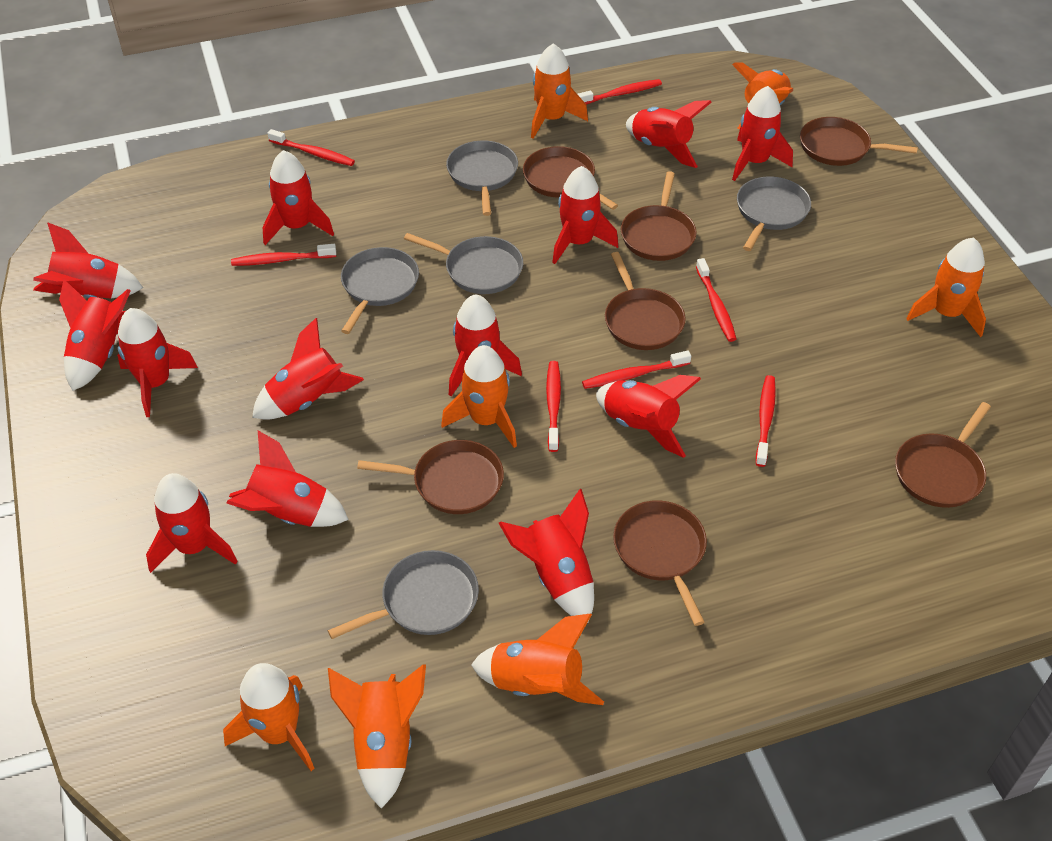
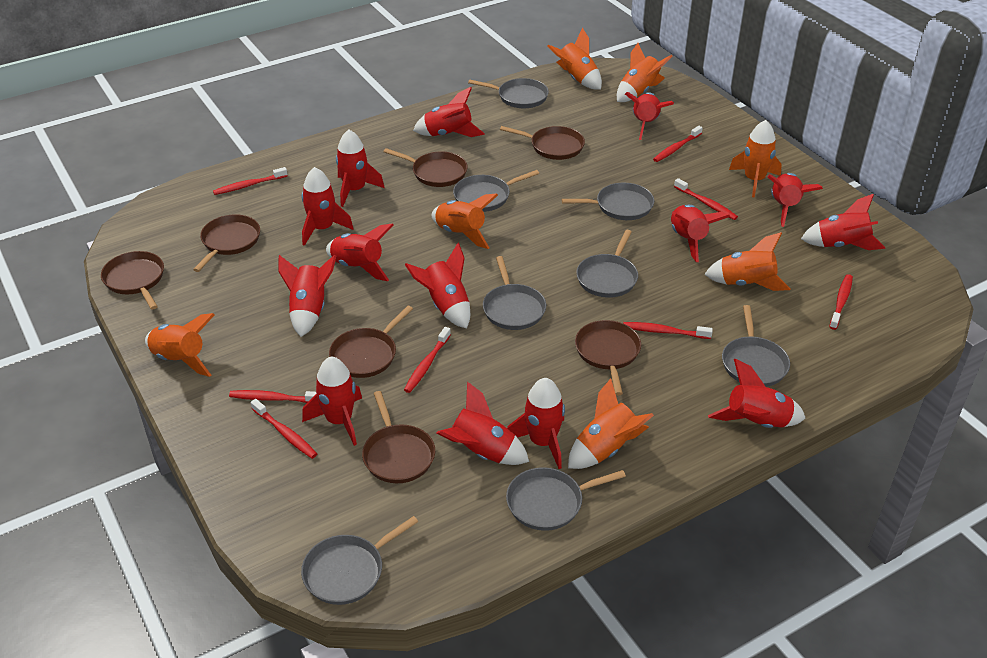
grey pan: [327,550,479,639] [341,247,419,334] [404,233,523,294] [446,141,518,216] [737,177,811,251] = 5 -> [301,516,418,605] [453,170,539,212] [468,78,549,108] [483,256,546,330] [506,467,626,531] [562,183,654,220] [576,230,638,298] [722,305,790,387] = 8
red rocket: [33,222,143,299] [59,279,131,391] [117,308,198,417] [146,473,238,573] [226,431,349,527] [252,318,364,420] [263,150,334,245] [449,294,522,396] [499,489,594,622] [552,166,618,264] [596,375,701,458] [626,100,712,168] [732,86,793,181] = 13 -> [278,254,336,337] [302,167,354,246] [302,356,362,446] [326,224,394,281] [336,130,385,207] [405,243,470,328] [413,87,485,137] [436,381,529,465] [507,378,565,469] [625,92,674,140] [671,205,730,262] [708,359,805,428] [768,173,823,227] [801,194,885,250] = 14
red toothbrush: [231,244,336,266] [268,129,355,166] [546,361,561,452] [578,79,662,105] [582,350,691,389] [696,258,736,342] [756,375,776,467] = 7 -> [213,167,287,195] [229,390,317,403] [251,399,317,459] [404,327,451,393] [623,322,713,339] [653,126,703,162] [674,178,738,220] [829,274,853,330] = 8

